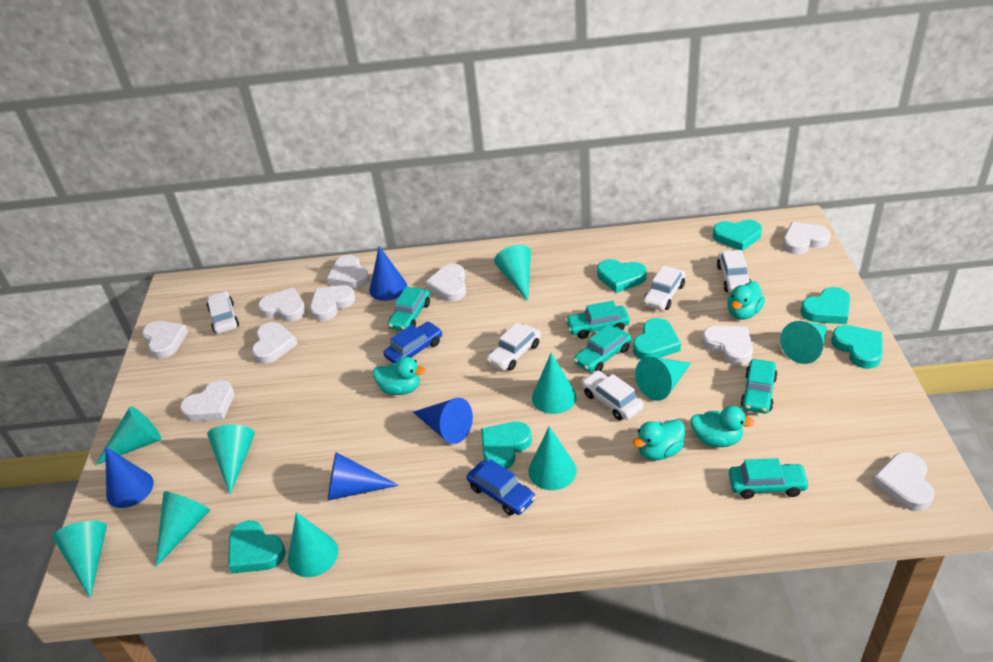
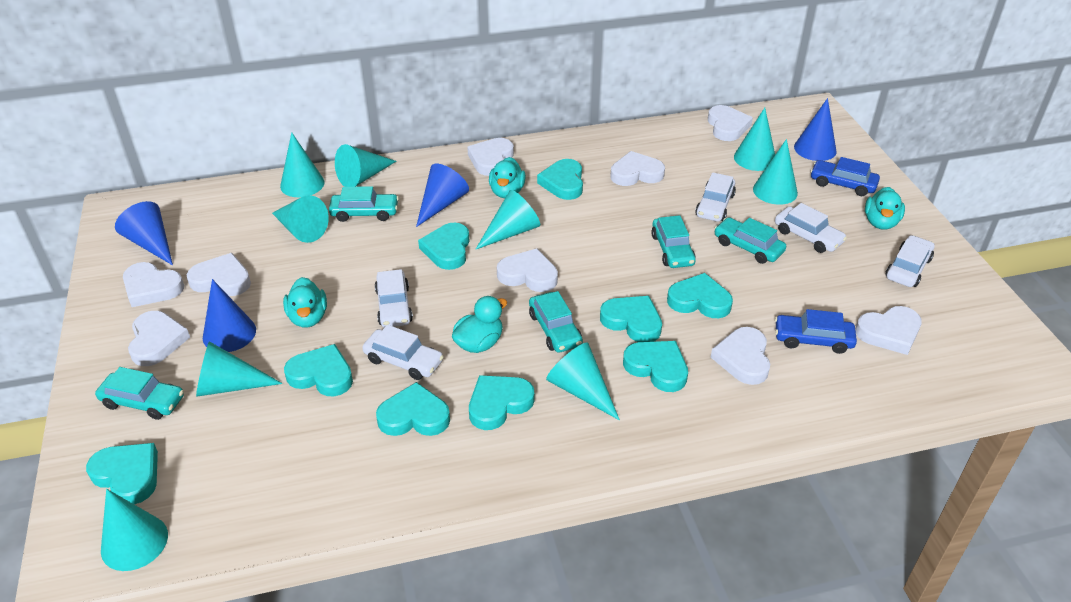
turquoise cone: [52,521,107,598] [95,406,161,465] [155,491,210,567] [207,425,255,495] [288,512,338,577] [494,245,531,301] [528,426,577,490] [532,353,576,414] [635,357,691,401] [780,321,827,364] = 10 -> [101,489,168,571] [196,341,283,397] [272,195,329,243] [280,132,324,197] [335,144,396,187] [476,190,540,249] [546,342,620,420] [734,108,775,171] [753,139,798,205] = 9
turquoise heart: [228,520,286,573] [481,422,532,469] [597,259,647,293] [633,318,681,359] [713,220,762,251] [800,287,850,324] [831,325,883,369] = 7 -> [86,443,158,504] [284,344,353,397] [376,382,450,436] [418,223,470,270] [469,375,534,430] [537,159,583,200] [600,296,662,342] [623,341,688,392] [667,273,733,318] = 9
white heart: [142,321,188,359] [180,380,234,422] [252,322,298,364] [258,288,306,322] [310,285,356,321] [327,255,370,289] [425,264,466,302] [702,325,753,365] [783,222,831,255] [872,452,934,511] = 10 -> [123,262,184,307] [128,311,190,366] [187,253,251,296] [467,138,514,176] [497,248,558,292] [610,151,665,186] [708,105,753,141] [711,327,770,385] [855,306,922,355] = 9

